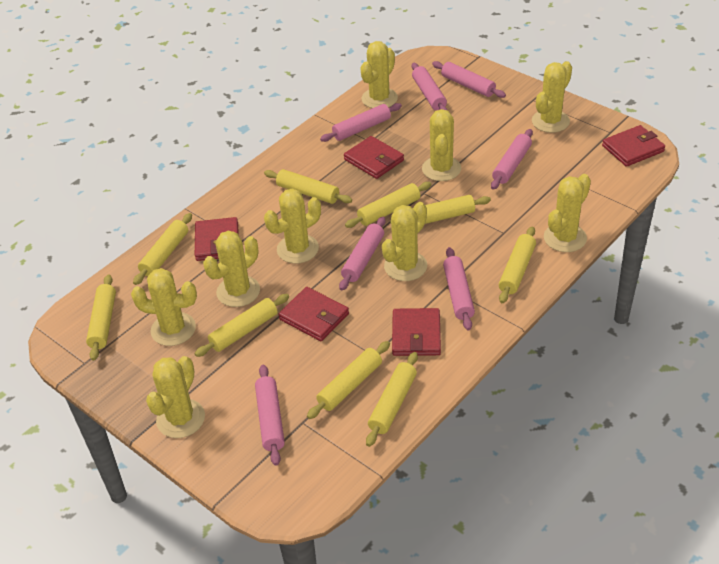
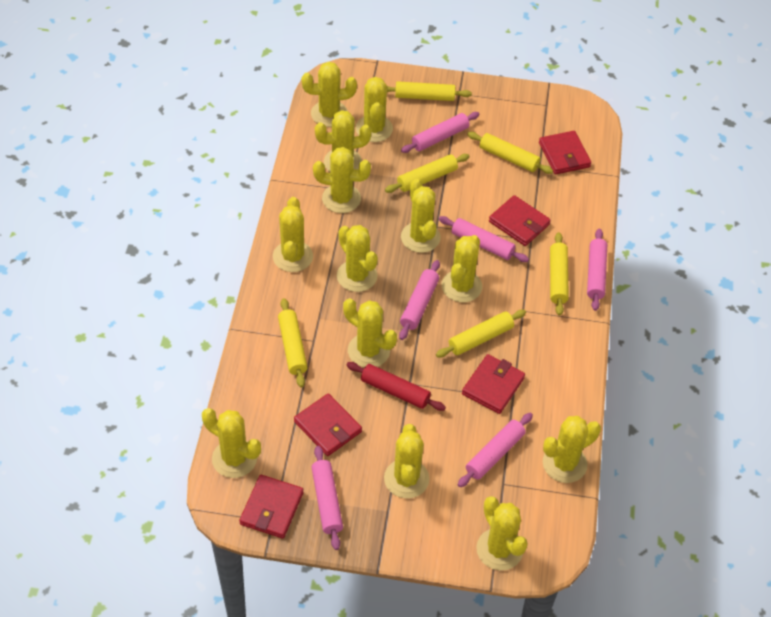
pink rolling pin: [255,365,285,466] [320,103,402,142] [339,217,385,291] [412,63,448,111] [432,61,506,98] [443,247,475,331] [491,129,533,190] = 7 -> [311,446,343,550] [399,260,440,340] [401,112,480,153] [439,216,529,262] [458,413,533,487] [587,229,607,311] = 6
red rolling pin: none = 0 -> [346,362,446,411] = 1
yellow cactus: [131,268,197,346] [146,356,205,438] [203,231,260,307] [264,188,321,263] [361,41,398,108] [382,202,427,281] [422,109,461,181] [532,61,572,133] [544,174,591,252] = 9 -> [202,408,261,478] [273,197,313,272] [302,62,357,127] [313,147,371,213] [315,110,371,172] [337,225,378,292] [343,298,397,367] [356,77,393,142] [384,424,429,499] [401,179,441,253] [442,235,482,302] [476,496,528,570] [543,416,601,483] = 13
yellow rolling pin: [86,275,116,361] [133,213,192,285] [195,294,289,357] [264,169,352,204] [307,341,390,419] [345,182,432,228] [366,352,418,447] [390,195,491,224] [499,226,536,303] = 9 -> [278,298,308,387] [385,154,470,193] [387,81,472,101] [436,310,526,358] [467,132,553,174] [550,232,569,316] = 6

